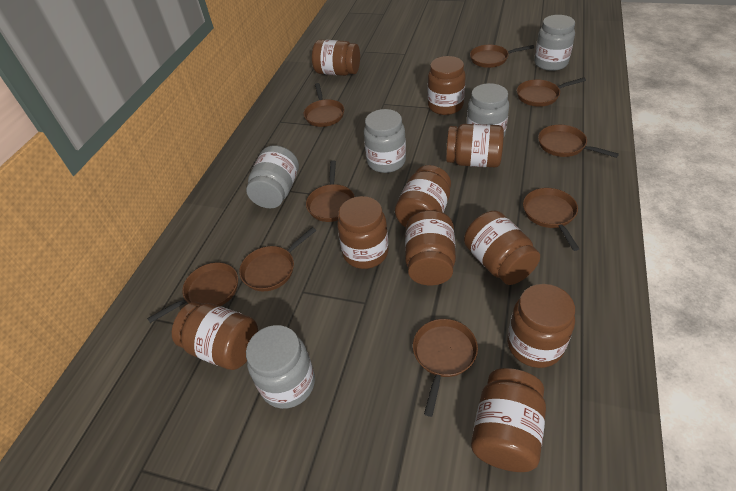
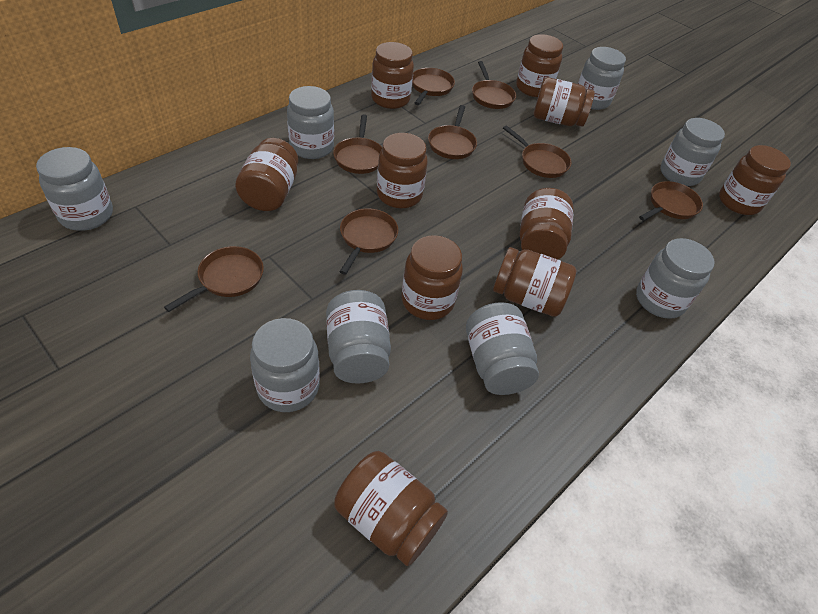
brown pan: [147,263,238,323] [239,227,316,291] [304,83,344,127] [306,160,355,222] [413,319,478,417] [470,45,534,68] [517,78,586,107] [523,188,579,251] [538,125,619,158] = 9 -> [164,246,264,312] [333,114,382,174] [340,208,398,275] [412,68,455,105] [428,105,477,159] [472,61,516,109] [503,125,571,178] [639,181,703,221] = 8
grey jar: [246,145,299,208] [246,325,315,409] [364,109,406,173] [466,83,509,137] [534,15,575,71] = 5 -> [36,147,113,231] [250,318,320,412] [287,86,334,159] [326,290,391,384] [466,302,539,395] [578,47,626,110] [636,238,715,319] [660,118,725,186] = 8

